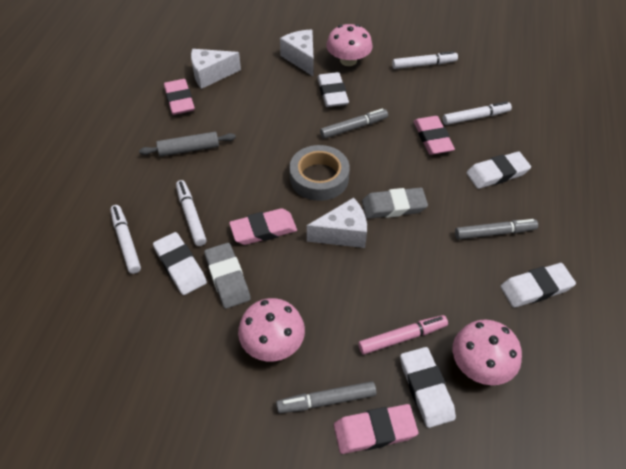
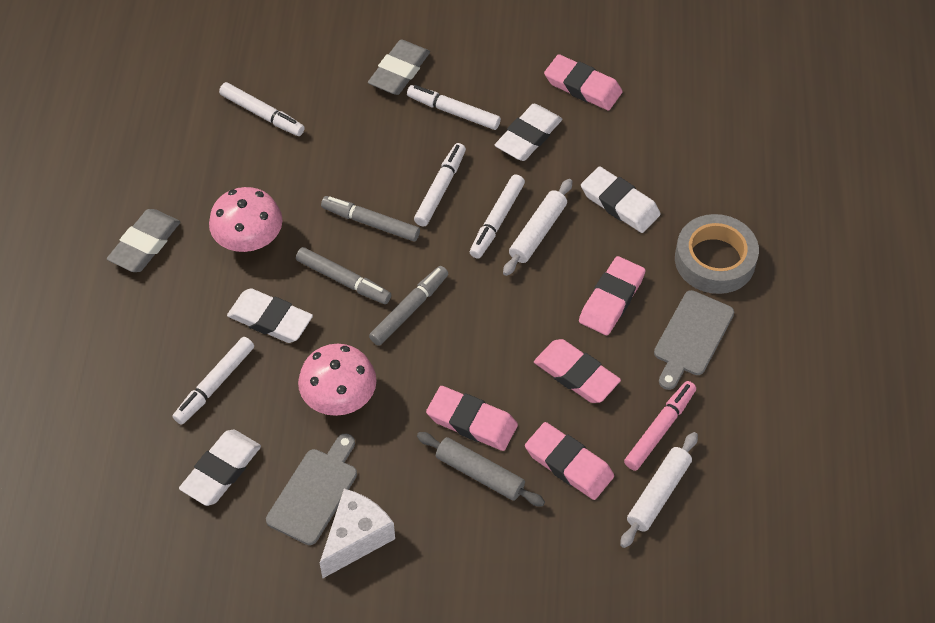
grey cutting board: none = 0 -> [266,434,357,545] [654,290,734,390] = 2
pink eraser: [164,79,195,115] [229,208,297,245] [334,404,418,454] [414,116,455,155] = 4 -> [426,386,518,451] [525,422,614,500] [534,339,621,403] [544,54,623,110] [579,256,646,335] = 5
pink mushroom: [238,298,305,361] [326,24,373,66] [453,319,522,385] = 3 -> [209,187,282,252] [298,344,377,416] = 2
white cheese: [191,49,241,89] [280,30,314,76] [307,198,367,248] = 3 -> [320,489,395,579] = 1
white eraser: [153,232,207,295] [317,72,349,107] [400,347,456,428] [466,152,531,189] [500,263,576,308] = 5 -> [179,429,261,506] [227,288,313,343] [495,104,562,161] [581,166,661,233] = 4
white marker: [110,205,141,274] [176,180,207,246] [392,51,458,69] [443,101,512,125] = 4 -> [173,337,254,425] [219,82,305,136] [407,85,501,130] [414,143,466,226] [470,175,525,259] = 5
white rolling pin: none = 0 -> [503,179,572,276] [620,432,698,548] = 2

